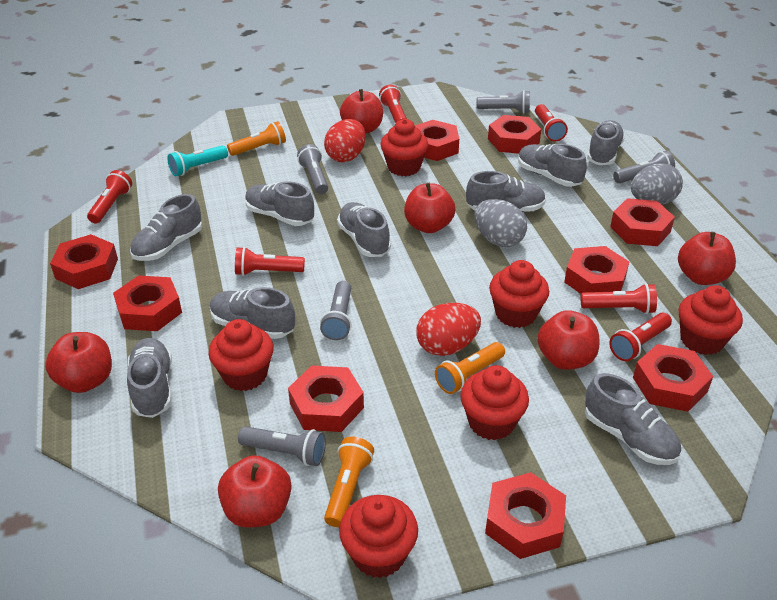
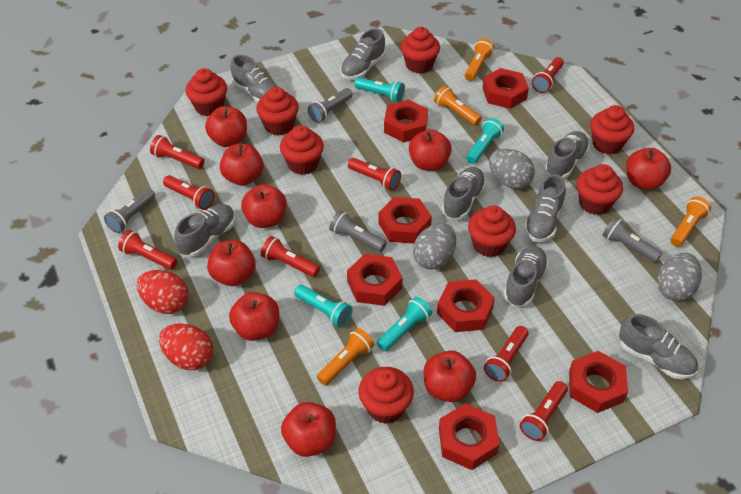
grey egg: [474,199,527,247] [631,163,683,205] = 2 -> [413,223,456,269] [489,149,535,189] [657,253,702,301] = 3
grey flashlight: [238,426,326,466] [297,144,328,194] [320,281,352,340] [476,90,530,114] [613,151,675,183] = 5 -> [104,188,155,233] [308,88,353,123] [329,210,387,252] [603,217,662,263] = 4
grey shoe: [127,338,172,418] [130,194,202,261] [210,287,295,339] [245,181,314,226] [337,202,391,257] [466,171,546,212] [518,144,587,187] [585,373,681,465] [587,120,625,165] = 9 -> [174,204,235,257] [230,55,277,102] [340,28,385,80] [442,167,486,219] [504,246,549,307] [524,174,566,242] [545,131,590,179] [619,314,698,379] = 8
orange flashlight: [227,121,286,156] [324,437,374,527] [435,342,505,394] = 3 -> [317,328,374,386] [434,86,482,125] [465,39,495,81] [670,197,711,247] = 4
red apple: [45,332,112,393] [218,455,291,528] [340,89,383,134] [404,183,455,233] [537,310,599,370] [678,232,736,285] = 6 -> [205,106,247,147] [207,240,256,286] [220,144,264,186] [229,292,279,341] [241,184,287,228] [281,402,336,457] [409,129,452,171] [424,351,476,402] [626,148,671,190] = 9
red cupcake: [209,319,274,391] [339,495,418,578] [380,119,428,176] [460,365,529,440] [489,260,549,328] [679,285,743,355] = 6 -> [186,68,227,116] [256,87,299,135] [280,125,324,175] [359,367,414,424] [401,27,440,73] [468,205,516,257] [577,164,623,215] [591,105,634,154] = 8
red flashlight: [87,170,132,224] [235,247,305,276] [379,85,407,123] [535,104,568,141] [581,283,657,314] [609,313,672,361] = 6 -> [118,230,177,270] [150,135,204,169] [163,175,214,210] [261,236,320,277] [348,158,401,191] [484,326,528,382] [520,381,568,441] [532,57,564,93] = 8
red nut: [50,234,118,289] [113,275,182,331] [288,365,364,432] [415,120,459,161] [485,472,566,559] [488,115,541,154] [564,246,629,294] [610,198,675,246] [633,344,713,412] = 9 -> [347,254,403,306] [378,197,432,244] [384,99,428,143] [437,279,495,332] [439,403,500,470] [483,68,529,109] [569,351,628,413] = 7
turquoise flashlight: [167,145,228,176] = 1 -> [294,285,353,327] [354,77,405,102] [377,297,432,351] [466,118,504,164] = 4

